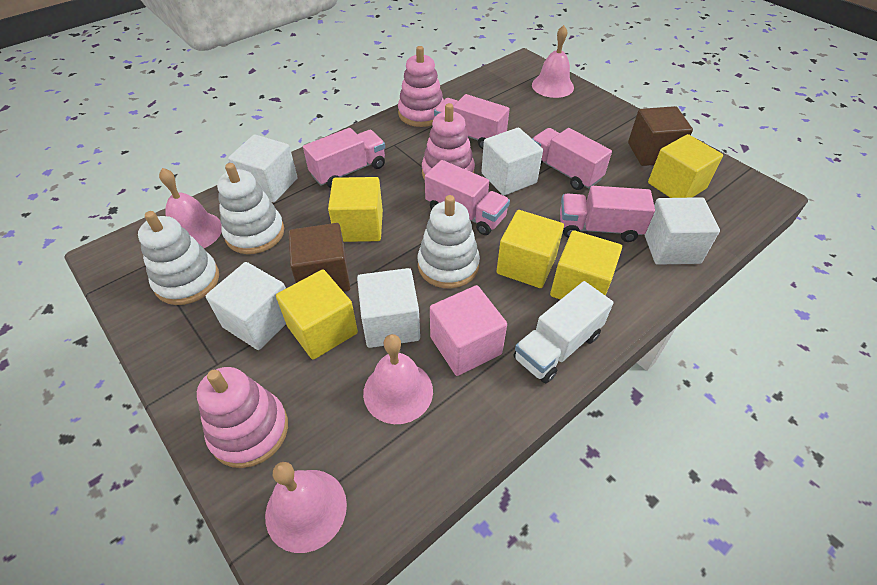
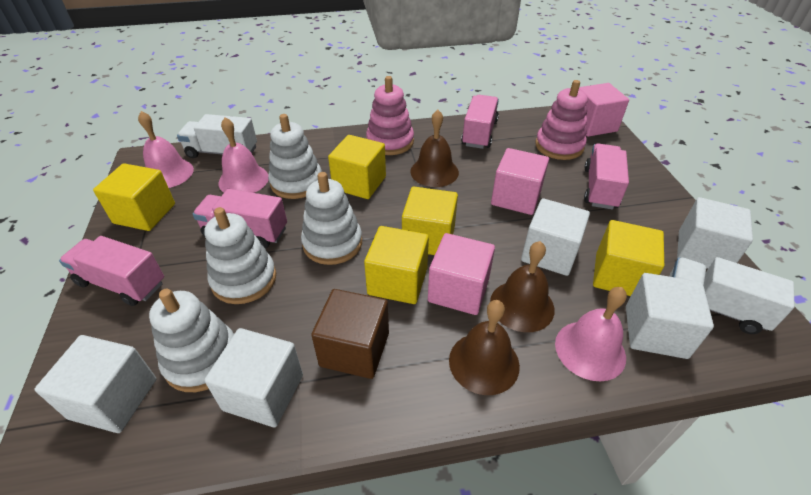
brown bell: none = 0 -> [410,110,459,187] [449,300,520,395] [490,241,554,332] = 3
brown cube: [289,223,350,292] [628,106,693,166] = 2 -> [311,289,389,379] = 1
pink bell: [159,168,222,248] [265,462,347,553] [363,334,433,424] [532,25,574,98] = 4 -> [138,111,194,188] [218,117,269,193] [555,287,627,381] = 3
pink cube: [430,285,507,376] = 1 -> [428,233,495,315] [491,148,549,215] [579,83,629,137] = 3
pink stacking toy: [197,367,288,468] [398,46,444,127] [422,103,475,180] = 3 -> [366,76,414,155] [535,80,588,160] = 2
pink truck: [303,128,385,188] [425,160,510,235] [434,94,509,149] [532,128,612,190] [560,186,655,242] = 5 -> [59,236,164,306] [193,189,287,249] [461,95,499,149] [584,143,629,210] = 4
white stacking toy: [138,211,219,305] [217,163,284,254] [418,195,480,289] = 3 -> [149,289,234,392] [204,207,276,304] [268,114,322,199] [301,172,362,265] = 4
white truck: [514,281,613,383] = 1 -> [177,114,257,158] [669,257,795,334] = 2

